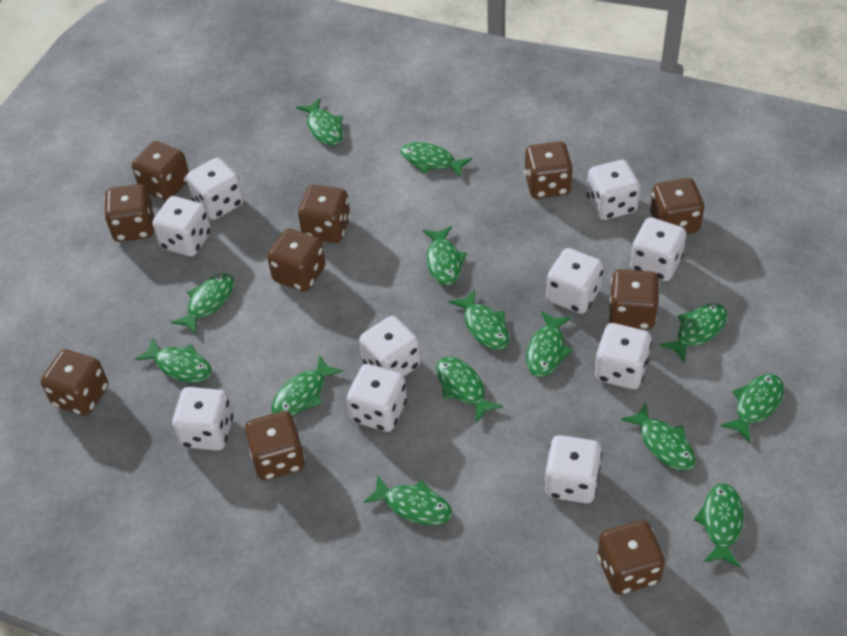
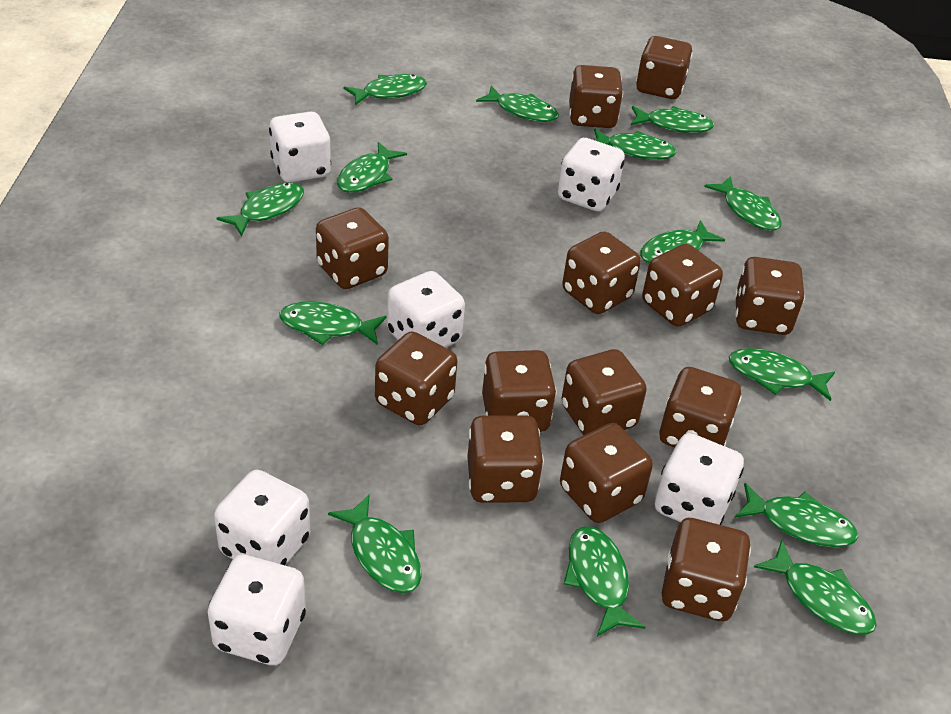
brown dice: [41,349,108,416] [104,184,155,242] [132,141,189,201] [245,411,305,480] [267,228,326,292] [298,185,351,243] [524,141,573,199] [598,520,665,594] [608,269,660,330] [650,178,704,234] = 10 -> [316,207,389,289] [375,331,457,425] [467,415,544,503] [482,350,557,432] [560,423,653,523] [561,349,647,435] [562,231,641,314] [569,65,623,128] [636,36,693,99] [642,244,723,327] [660,367,741,448] [662,518,751,621] [735,257,805,335] = 13
white dice: [152,196,211,257] [172,387,233,451] [186,158,244,220] [347,364,407,432] [359,316,421,376] [544,435,602,503] [546,248,603,314] [587,160,640,220] [594,323,652,389] [630,217,686,281] = 10 -> [208,555,306,665] [214,470,310,566] [269,111,331,182] [387,271,465,348] [558,138,625,211] [655,433,744,525] = 6

